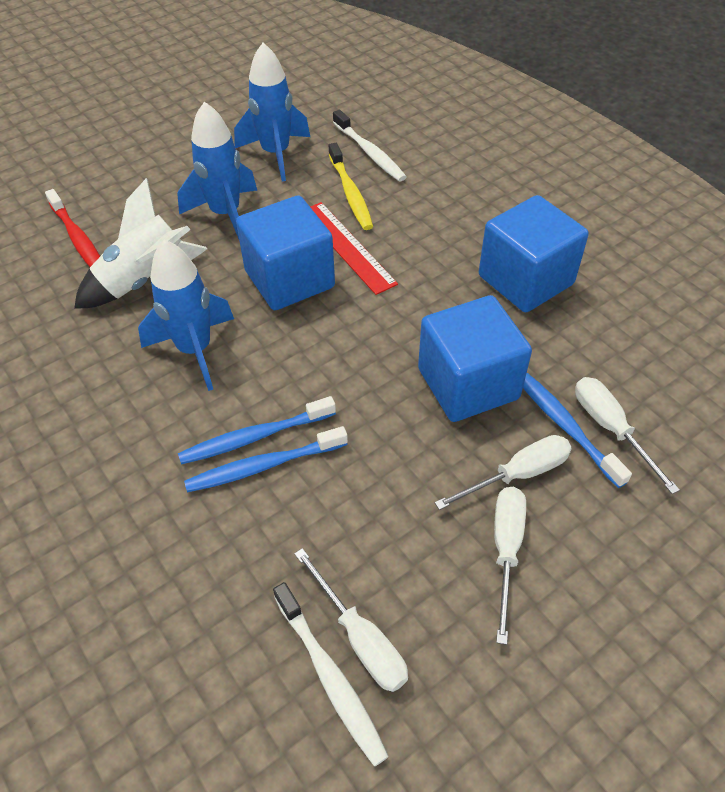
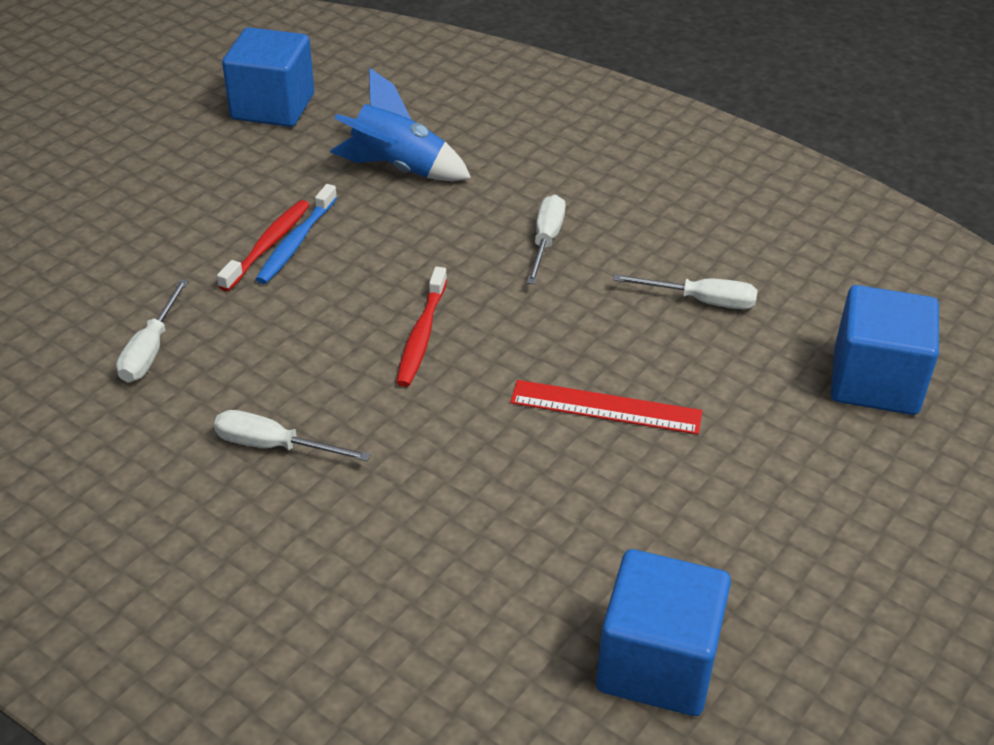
blue rocket: [138,240,234,391] [177,102,257,239] [234,43,310,182] = 3 -> [330,68,471,181] = 1
blue toothbrush: [178,396,336,464] [184,426,348,492] [523,373,632,488] = 3 -> [255,184,337,284] = 1
red toothbrush: [45,189,100,267] = 1 -> [217,200,310,291] [396,267,447,387] = 2
white rocket: [74,178,207,309] = 1 -> none = 0
white toothbrush: [273,582,389,766] [333,110,406,182] = 2 -> none = 0
yellow toothbrush: [329,143,373,230] = 1 -> none = 0

